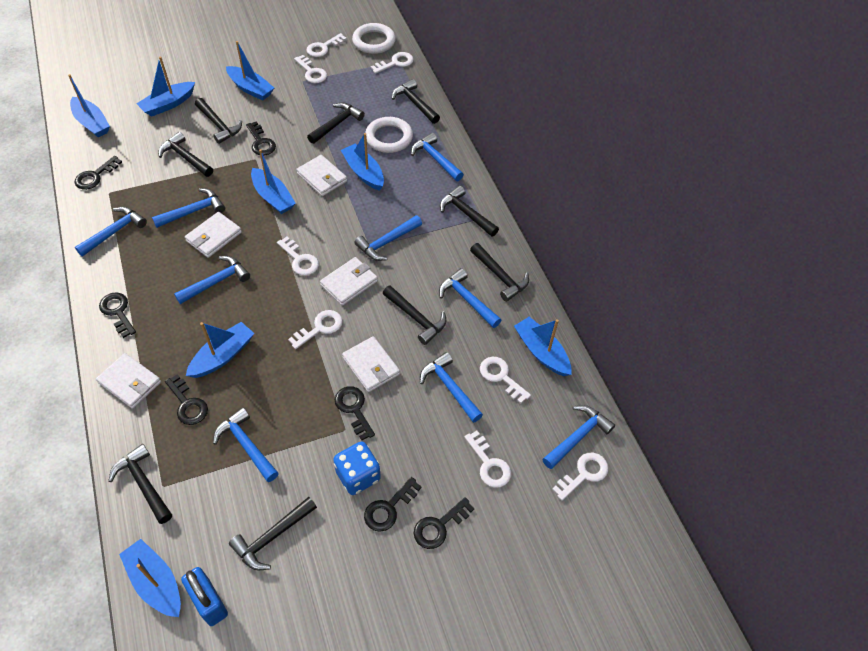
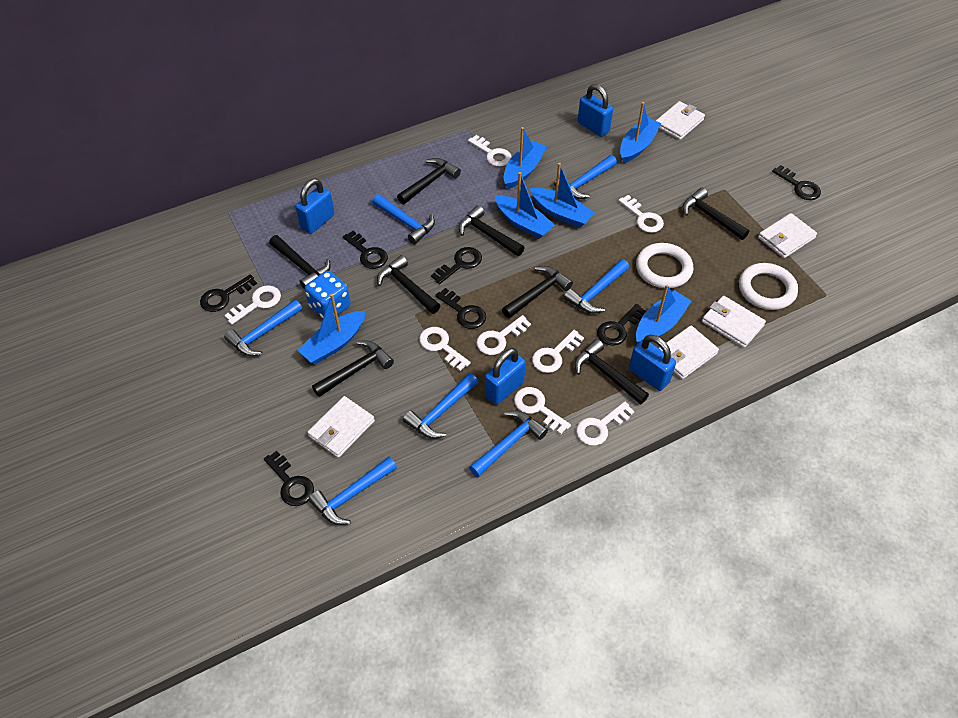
black hammer: [108,444,172,524] [158,132,213,177] [195,98,242,144] [229,497,317,570] [307,102,365,144] [382,285,447,345] [392,79,440,124] [440,186,499,237] [470,243,529,302] = 9 -> [269,235,331,289] [312,340,394,397] [377,255,440,314] [397,158,461,204] [458,205,525,256] [502,266,573,318] [574,339,649,405] [683,188,749,240] = 8
blue boat: [68,74,110,137] [119,539,181,617] [136,57,195,117] [186,322,254,378] [226,41,274,101] [251,149,296,214] [341,133,384,191] [514,317,571,376] = 8 -> [297,294,366,364] [494,172,555,239] [504,127,547,189] [530,163,595,228] [620,102,661,163] [636,285,692,343] = 6
blue hammer: [75,207,147,256] [152,188,225,228] [174,256,250,304] [213,407,279,482] [354,215,422,261] [411,133,464,181] [420,352,483,423] [439,268,501,328] [542,405,615,469] = 9 -> [224,300,302,356] [309,457,397,525] [372,194,435,245] [403,373,478,439] [469,411,548,477] [554,155,617,199] [564,259,629,313] = 7
blue padlock: [181,567,228,626] = 1 -> [295,179,334,234] [485,348,526,405] [578,84,613,137] [629,335,676,391] = 4

